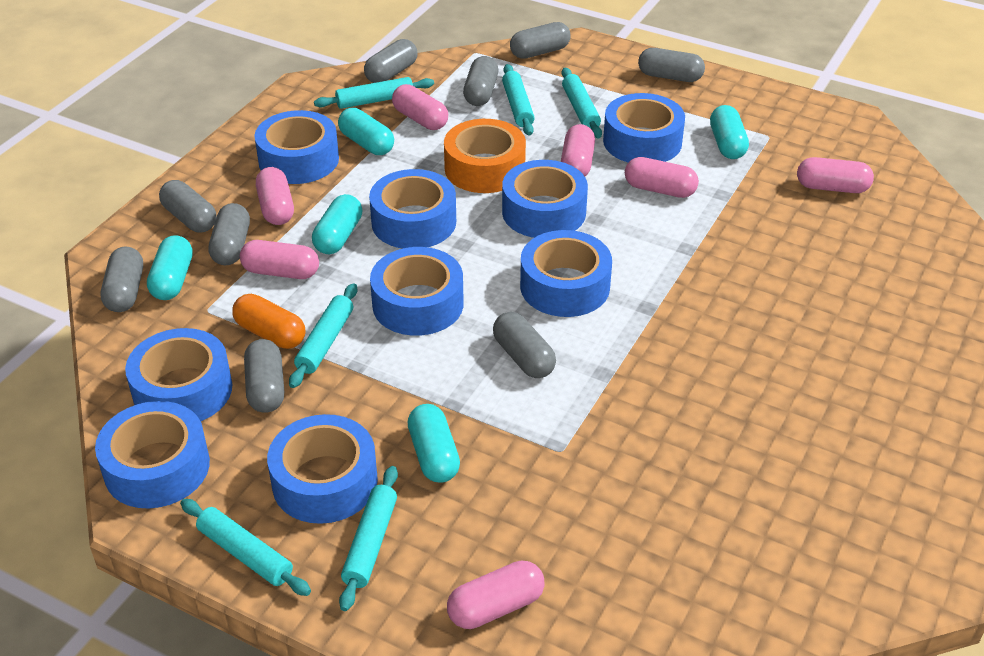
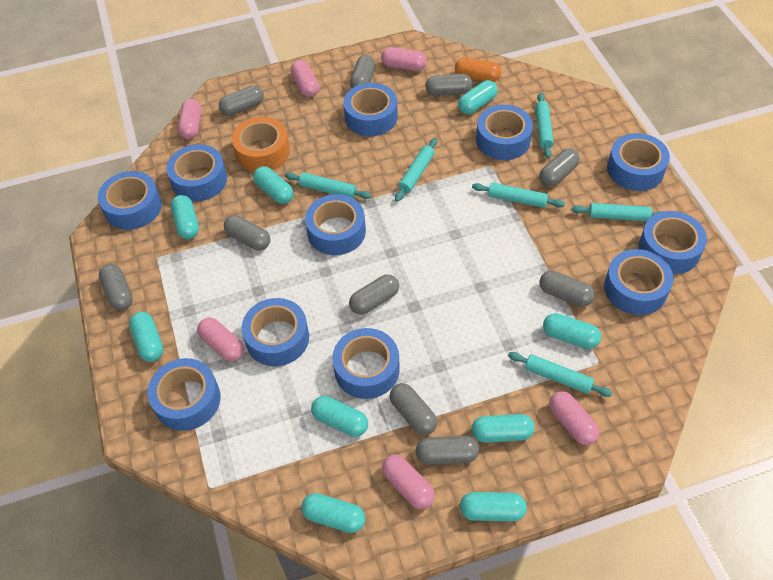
blue tape: [95,401,210,508] [125,328,232,421] [254,110,339,184] [267,414,378,524] [369,169,456,249] [370,247,464,336] [502,160,588,238] [520,230,612,317] [603,93,685,163] = 9 -> [98,171,162,230] [147,358,220,431] [166,144,227,202] [242,298,309,366] [305,194,366,255] [332,328,400,399] [343,83,398,136] [476,105,533,160] [604,249,673,315] [607,133,670,191] [639,211,707,274] = 11
grey capsule: [101,246,143,312] [159,180,217,232] [209,203,250,265] [244,339,284,413] [364,39,418,83] [463,56,498,106] [493,312,556,378] [510,22,571,59] [638,48,705,82] = 9 -> [99,264,133,310] [219,85,264,116] [224,215,270,250] [349,274,399,315] [350,55,375,89] [389,383,437,435] [416,436,479,465] [425,74,473,96] [539,271,595,307] [540,148,580,187] = 10
pink capsule: [240,240,319,279] [256,167,294,225] [392,84,448,130] [447,561,545,629] [561,124,595,176] [625,157,699,198] [797,157,874,193] = 7 -> [178,99,202,139] [197,318,244,362] [291,60,319,97] [381,47,427,71] [382,455,435,509] [549,391,600,445] = 6
turquoise capsule: [147,235,193,300] [312,194,362,254] [338,108,394,155] [408,404,460,483] [710,105,749,159] = 5 -> [129,312,163,362] [171,195,199,239] [253,166,293,204] [301,493,365,533] [311,396,368,437] [458,80,498,114] [460,492,527,521] [472,414,534,443] [543,313,601,349] = 9

